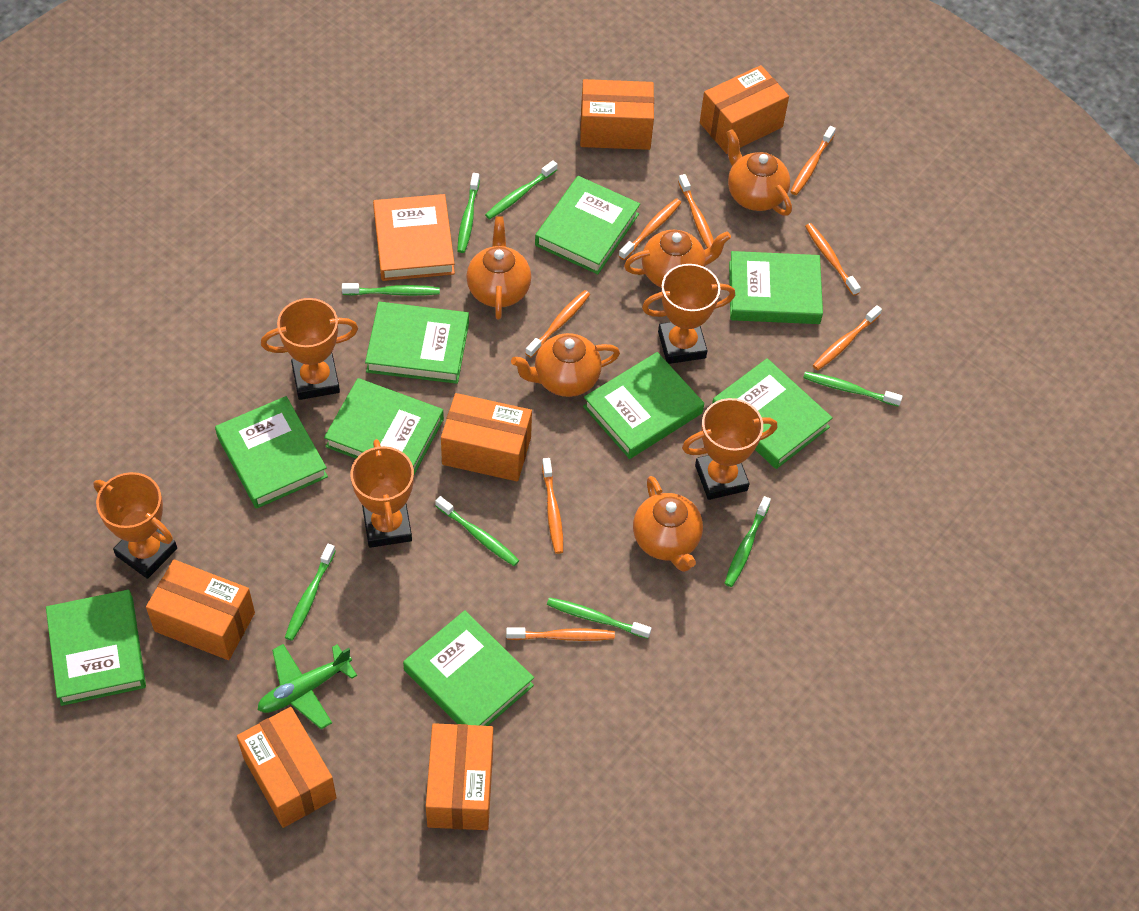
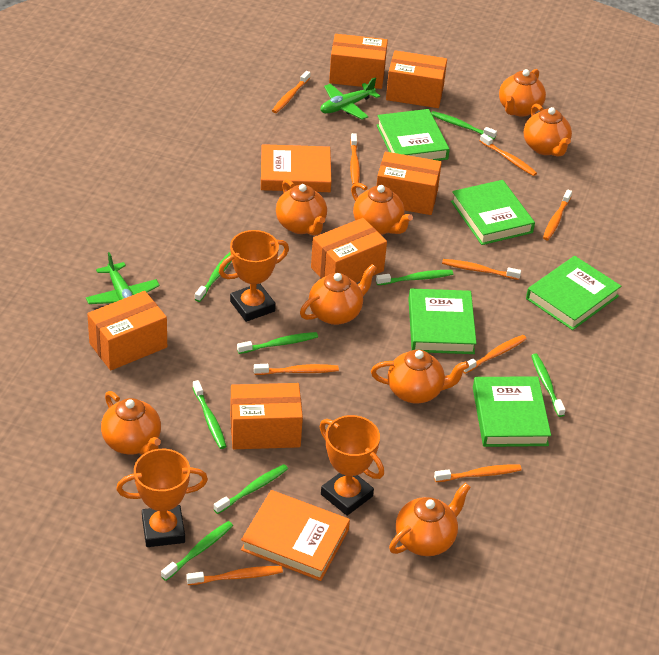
green book: [46,590,146,706] [215,396,328,509] [324,378,444,475] [365,302,469,384] [403,610,534,726] [535,176,640,274] [583,352,704,459] [712,358,833,469] [729,251,823,324] = 9 -> [377,109,450,161] [408,288,477,354] [451,180,535,245] [473,376,551,447] [526,256,621,330] = 5
green plane: [258,644,357,729] = 1 -> [86,252,160,304] [320,77,380,120] = 2
orange book: [373,194,455,281] = 1 -> [241,490,350,581] [261,144,331,192] = 2
orange teapot: [466,216,531,320] [511,333,620,397] [624,230,731,287] [633,476,703,572] [726,129,792,216] = 5 -> [101,391,161,455] [276,179,327,236] [300,264,377,325] [351,183,413,235] [371,350,469,403] [389,483,471,556] [499,69,546,117] [524,104,572,157] = 8
orange toothbrush: [506,627,615,641] [525,290,590,358] [542,458,564,554] [619,198,681,260] [678,174,714,248] [790,126,836,195] [805,223,861,296] [813,305,882,370] = 8 -> [187,566,283,585] [254,364,339,375] [272,71,310,113] [350,133,360,184] [434,464,522,482] [442,259,521,280] [463,335,526,374] [480,134,537,176] [543,189,572,240] = 9
orange trophy: [93,472,177,579] [261,298,358,400] [351,439,414,548] [642,264,735,364] [682,398,777,500] = 5 -> [116,449,208,547] [219,230,289,322] [319,415,384,516] = 3

